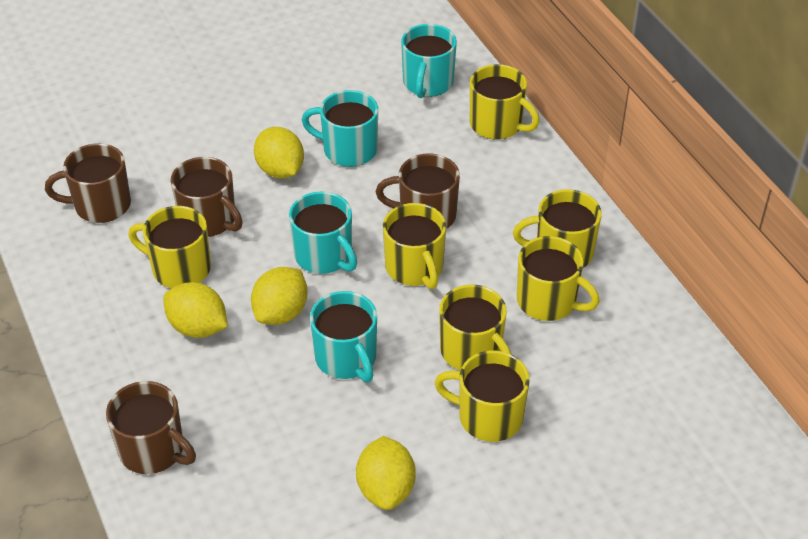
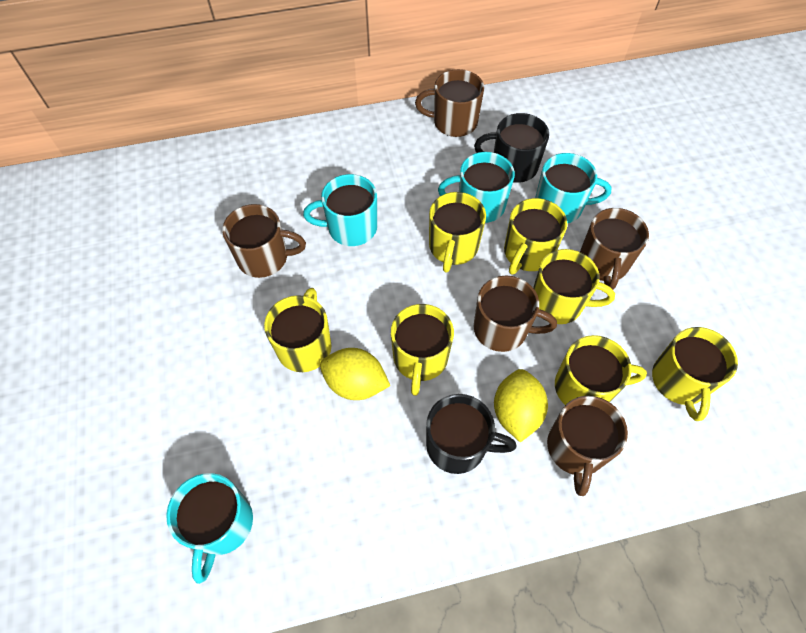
black mug: none = 0 -> [426,394,516,474] [474,113,549,183] = 2
brown mug: [45,143,131,223] [106,381,196,474] [171,157,243,237] [376,154,460,229] = 4 -> [222,204,306,278] [415,69,484,137] [474,276,557,352] [547,396,628,496] [580,208,649,290] = 5
yellow lemon: [163,282,228,338] [251,267,308,325] [254,127,304,178] [356,436,416,510] = 4 -> [320,348,390,400] [494,369,548,442] = 2

